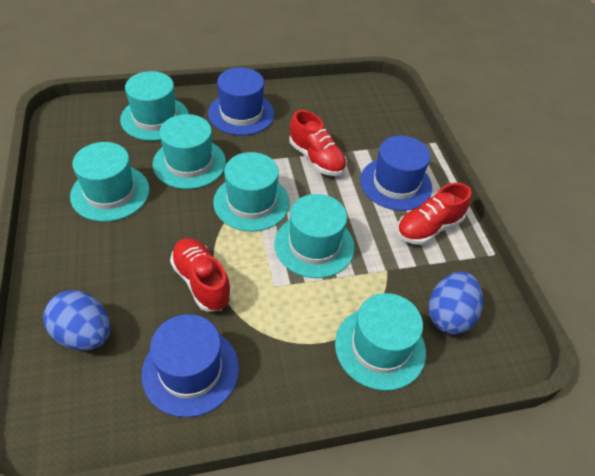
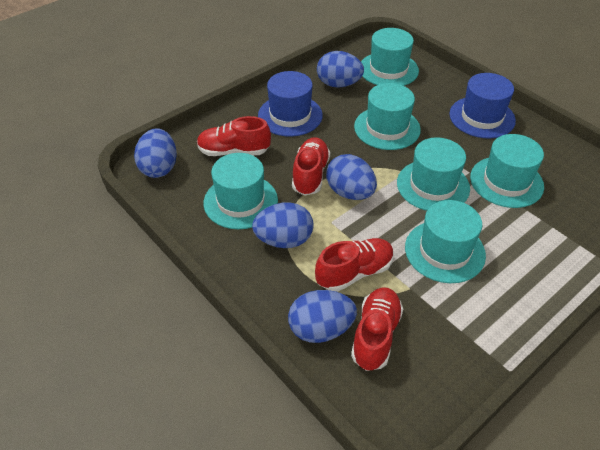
blue egg: [43,290,110,350] [428,271,483,334] = 2 -> [134,128,177,178] [252,202,313,248] [288,290,357,343] [317,51,364,88] [326,154,377,200] = 5
blue hat: [141,314,239,417] [208,68,275,135] [360,136,432,211] = 3 -> [258,71,323,137] [449,73,516,138] = 2
red shoe: [170,238,232,312] [289,110,347,176] [397,183,472,245] = 3 -> [197,116,271,156] [292,137,330,196] [315,238,394,292] [351,287,403,371] = 4

